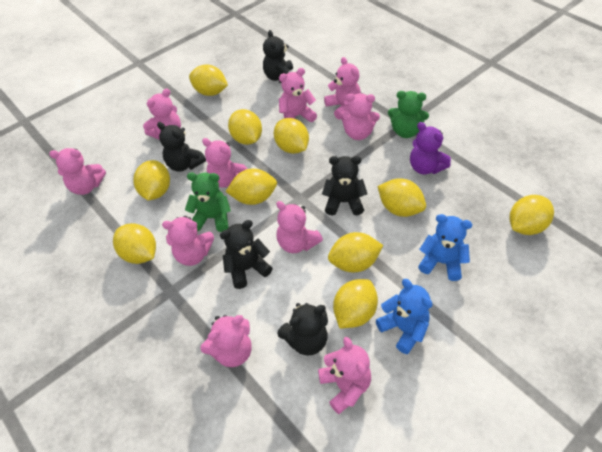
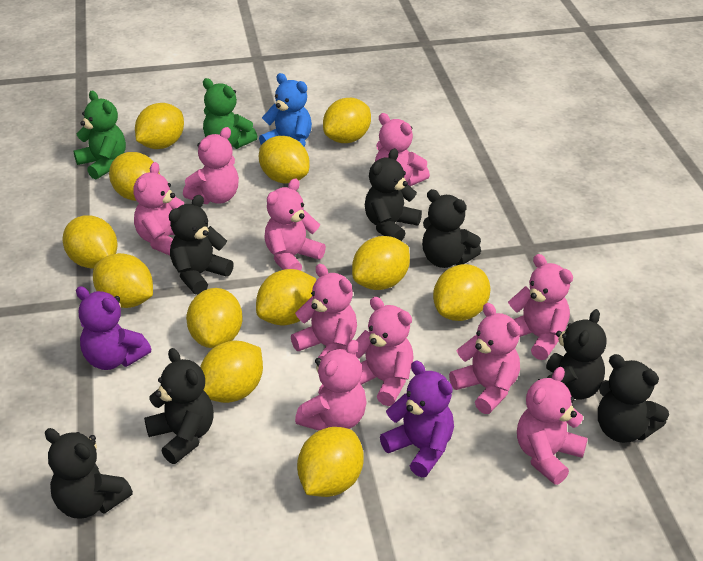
black teddy bear: [157,122,206,172] [220,220,273,289] [263,30,293,83] [277,303,328,355] [322,156,367,215] = 5 -> [45,428,133,519] [144,348,214,464] [169,195,234,295] [365,148,422,241] [422,189,481,268] [538,309,607,400] [598,354,669,443] = 7
blue teddy bear: [376,279,433,354] [418,214,472,281] = 2 -> [259,73,312,147] = 1
purple teddy bear: [410,122,451,174] = 1 -> [76,286,151,370] [380,360,454,477] = 2
yellow lemon: [113,223,156,264] [133,160,170,200] [189,64,228,96] [226,169,277,205] [228,109,262,145] [274,118,309,154] [328,232,383,272] [333,279,378,328] [377,178,426,217] [509,195,554,235] = 10 -> [62,215,118,269] [93,253,153,308] [109,152,160,201] [135,103,184,149] [186,288,243,348] [200,340,263,403] [256,269,316,326] [259,136,310,183] [297,427,364,497] [323,98,371,143] [352,236,410,290] [433,264,491,321] = 12

